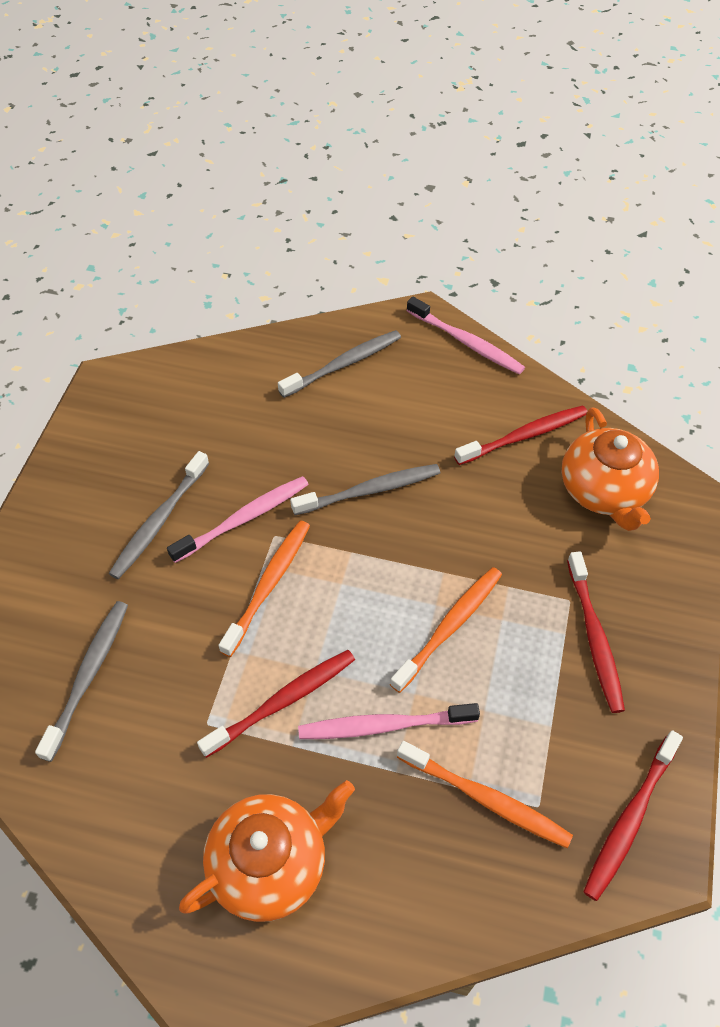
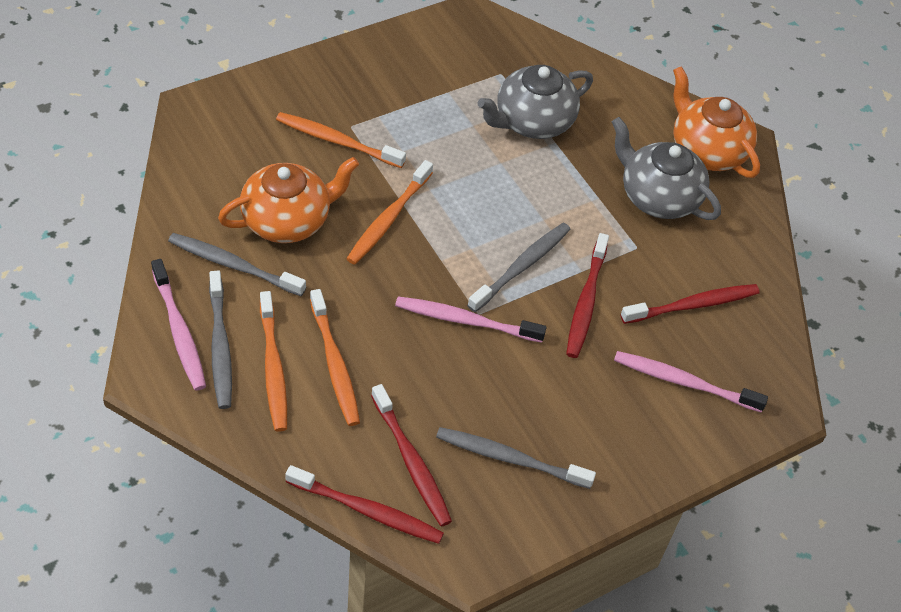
grey teapot: none = 0 -> [478,65,593,139] [612,117,721,220] = 2
orange toothbrush: [218,520,310,657] [390,567,502,693] [397,741,573,848] = 3 -> [260,291,287,432] [276,112,406,168] [310,289,360,426] [346,160,433,265] = 4

